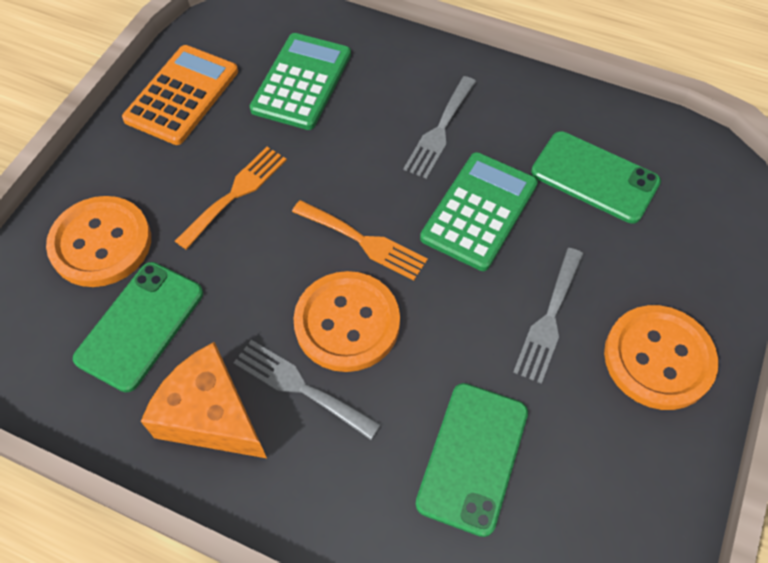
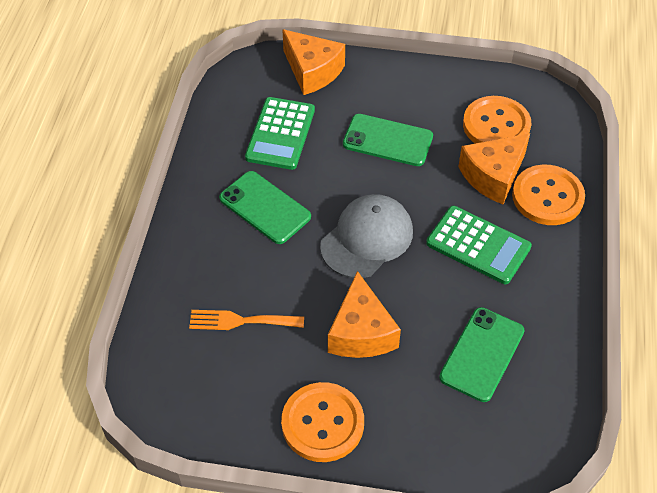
grey cap: none = 0 -> [320,194,413,278] = 1
grey fork: [233,340,381,440] [403,76,476,179] [513,248,584,384] = 3 -> none = 0
orange calculator: [122,45,238,145] = 1 -> none = 0
orange cheese: [141,342,267,458] = 1 -> [282,29,345,95] [328,271,401,358] [458,133,530,204] = 3
orange fork: [175,147,287,250] [292,200,428,281] = 2 -> [189,310,304,330] = 1

